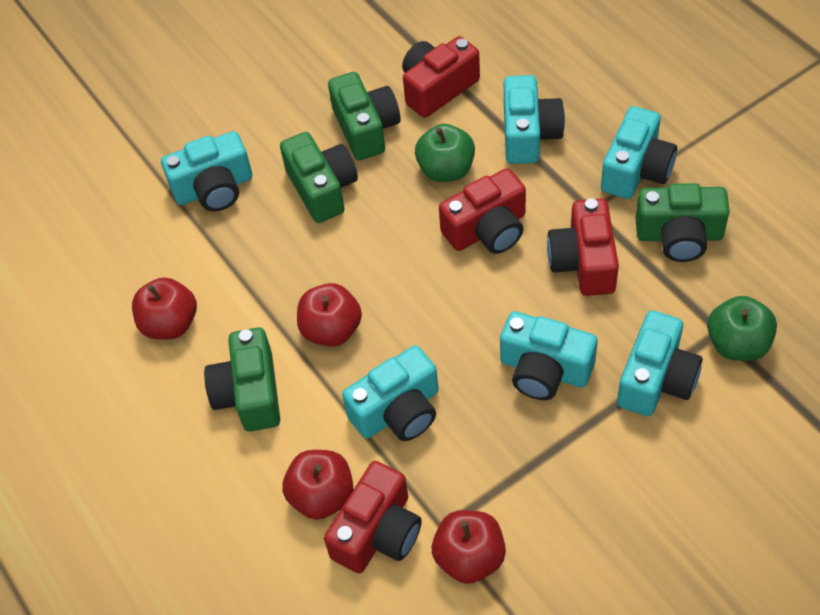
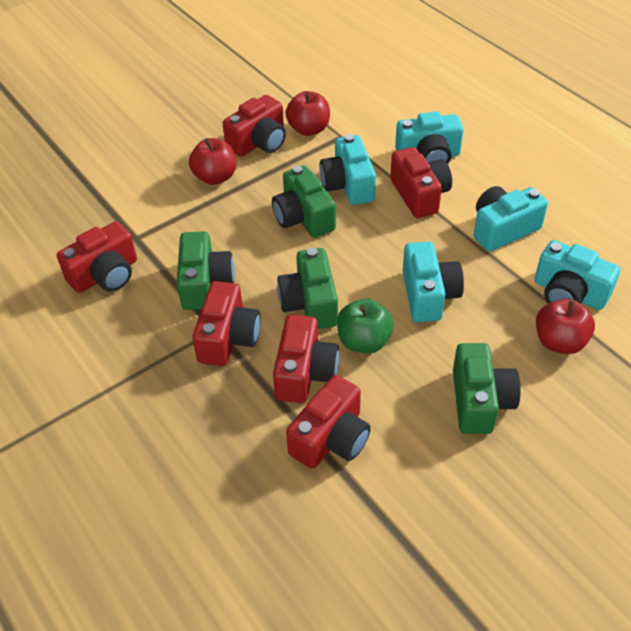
green apple: [415,124,475,182] [707,296,777,361] = 2 -> [337,298,394,354] = 1
red apple: [132,277,197,339] [282,450,354,520] [297,283,362,347] [432,510,506,584] = 4 -> [189,138,236,185] [286,91,330,136] [536,299,595,354] = 3
red camera: [324,461,422,573] [402,36,480,118] [439,168,526,254] [547,198,619,296] = 4 -> [57,221,137,293] [192,281,261,366] [223,95,286,157] [273,314,339,403] [286,375,371,469] [390,147,452,218] = 6
turquoise camera: [161,131,252,211] [342,345,438,441] [500,311,598,400] [504,75,565,164] [601,106,677,199] [617,310,702,416] = 6 -> [319,134,376,205] [395,112,464,164] [403,242,464,322] [474,186,548,252] [535,240,620,310] = 5

